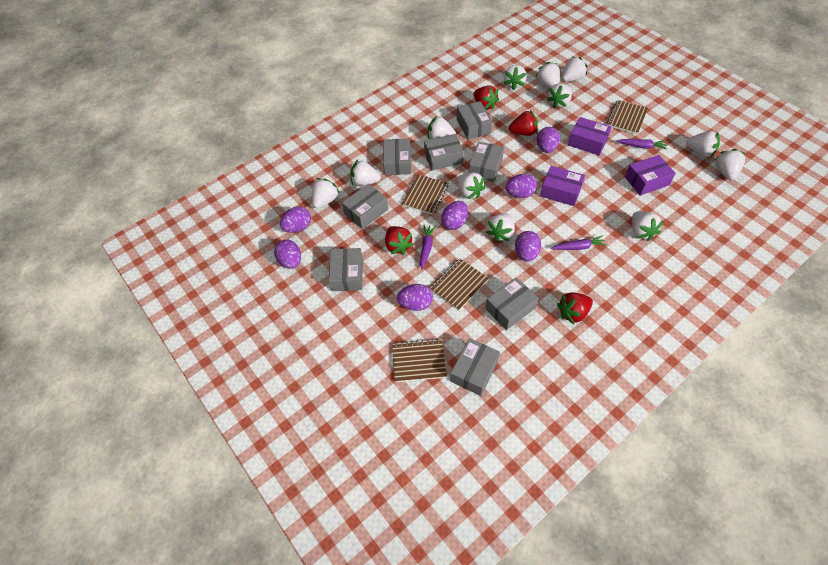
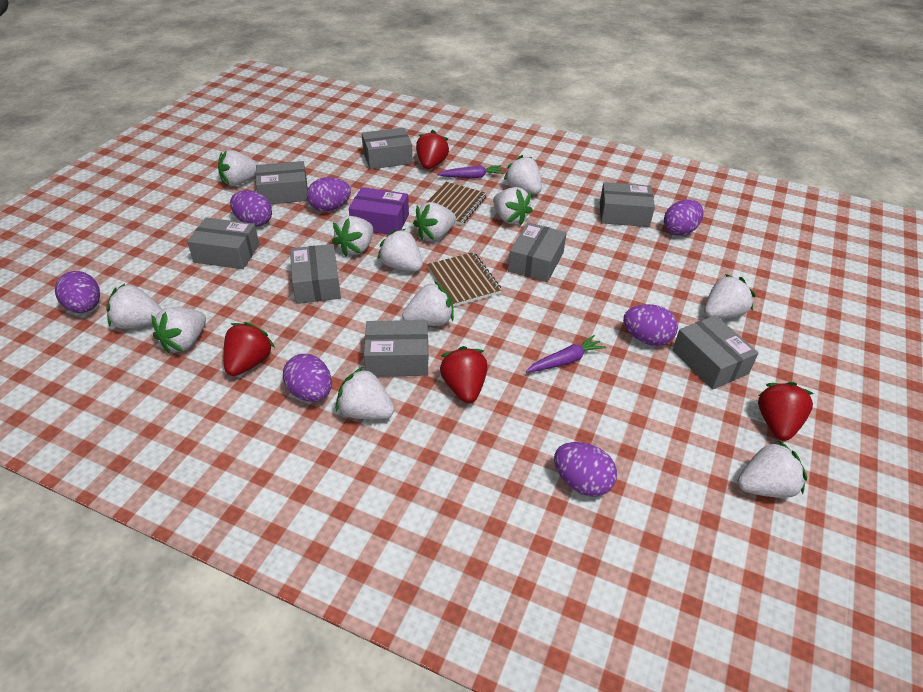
brown notebook: [392,339,447,382] [402,174,448,215] [430,259,489,310] [607,100,648,134] = 4 -> [426,182,486,225] [427,252,502,307] = 2
purple box: [540,166,585,206] [568,117,612,155] [625,155,676,196] = 3 -> [349,187,409,234] = 1
purple carrot: [420,225,436,270] [551,235,607,250] [616,139,667,150] = 3 -> [437,165,504,178] [526,335,606,372] = 2

